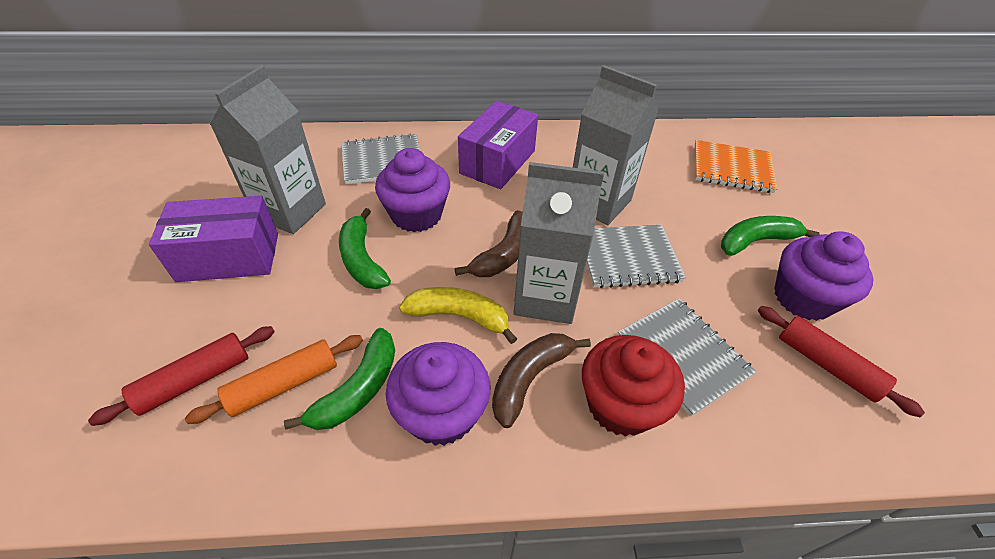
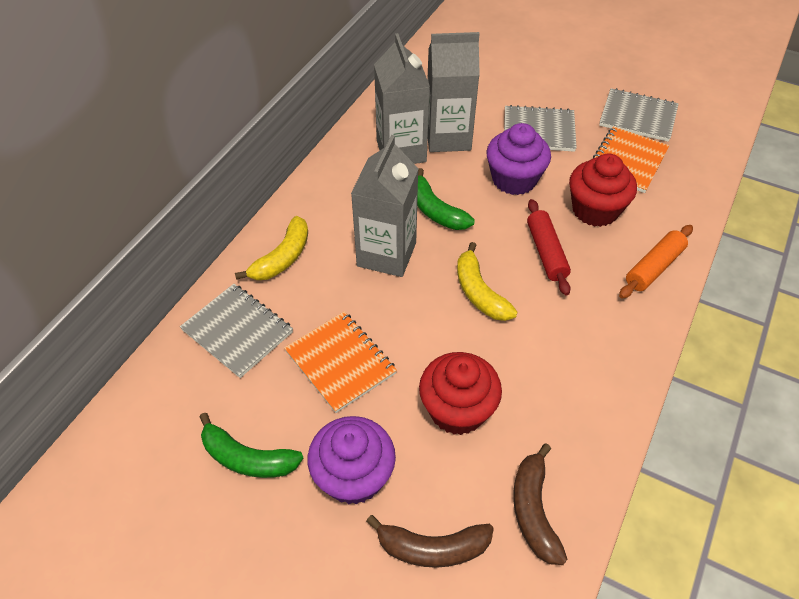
green banana: [284,328,395,430] [339,208,391,289] [721,216,819,256] = 3 -> [200,413,303,478] [417,168,475,230] = 2
orange notebook: [695,140,777,193] = 1 -> [284,312,397,413] [593,126,669,193] = 2
purple box: [149,196,278,282] [458,101,538,189] = 2 -> none = 0
purple cupcake: [375,148,450,232] [386,342,491,446] [774,232,873,321] = 3 -> [308,416,396,505] [486,123,551,195] = 2
red cupcake: [582,335,685,437] = 1 -> [419,352,502,435] [569,154,637,227] = 2
red rolling pin: [88,326,275,426] [758,306,925,417] = 2 -> [527,199,571,296] = 1
yellow banana: [399,287,517,344] = 1 -> [235,216,308,280] [457,242,518,321] = 2

